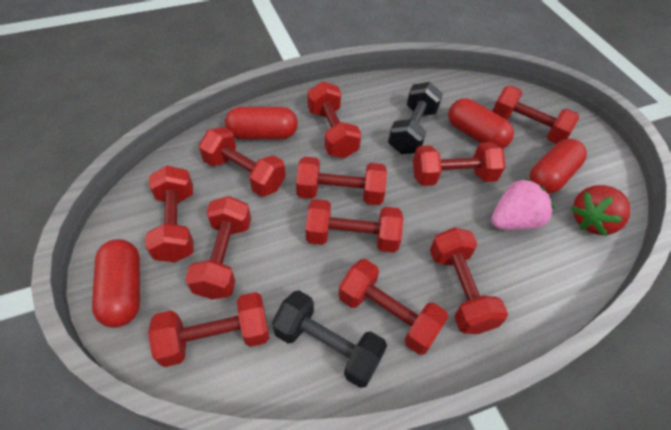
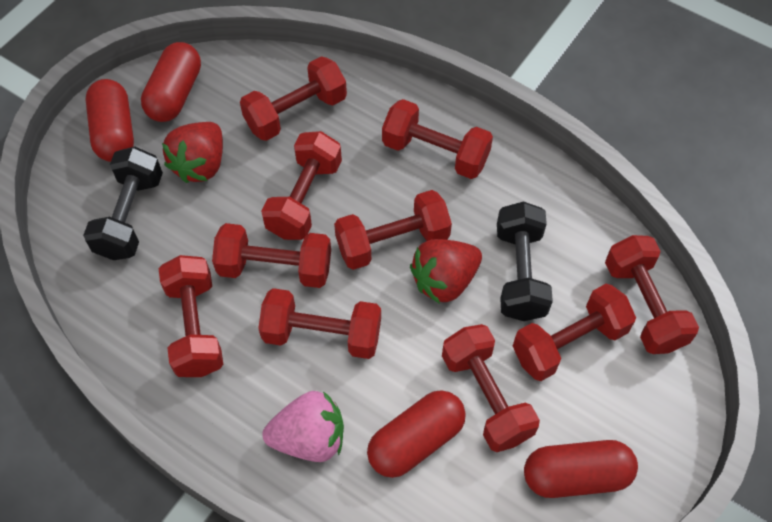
red dumbbell: [145,166,194,262] [148,292,269,367] [185,196,251,299] [199,127,286,197] [296,157,387,205] [306,199,403,253] [307,82,361,158] [338,259,448,355] [413,142,505,186] [430,227,508,334] [492,85,579,143] = 11 -> [159,255,223,377] [212,223,331,288] [240,56,347,141] [258,288,381,359] [261,131,342,240] [334,190,452,270] [382,99,493,179] [442,324,540,452] [513,284,636,381] [605,235,699,354] = 10
red strawberry: [571,185,631,236] = 1 -> [162,122,223,183] [410,239,482,304] = 2

